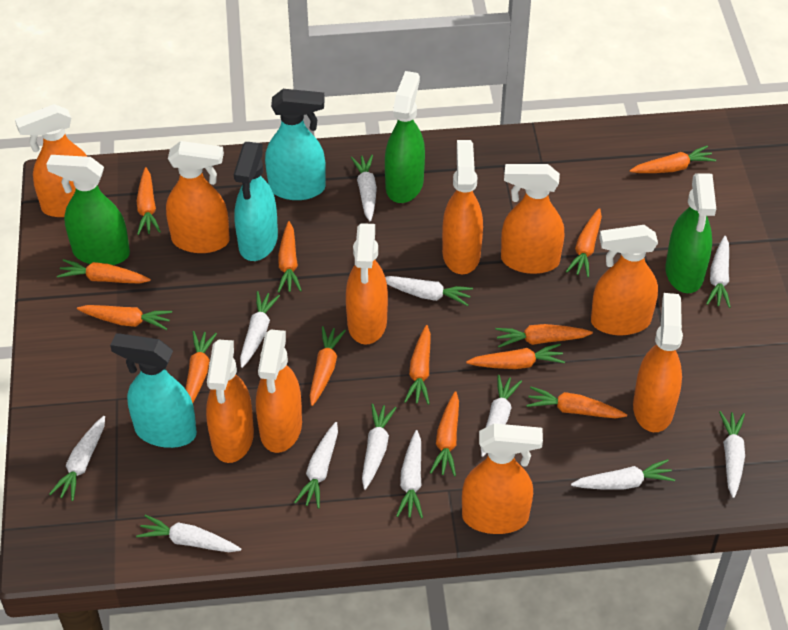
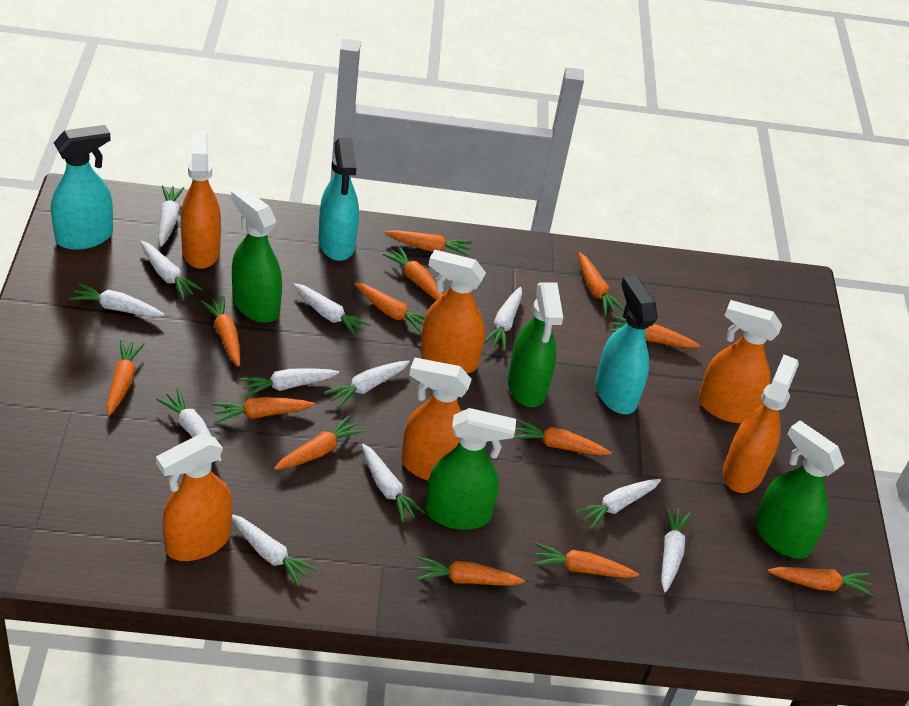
green spray bottle: [46,155,130,265] [385,71,425,203] [665,173,716,293] = 3 -> [231,187,282,323] [425,408,516,530] [508,282,563,407] [755,421,845,559] = 4
orange spray bottle: [15,104,87,217] [166,141,230,253] [206,340,254,463] [256,329,302,453] [346,223,388,345] [442,140,483,274] [462,423,543,534] [501,164,564,274] [591,225,658,335] [633,293,683,432] = 10 -> [156,434,232,561] [181,131,221,269] [402,358,472,481] [420,250,486,373] [698,300,782,423] [723,355,799,493] = 6

